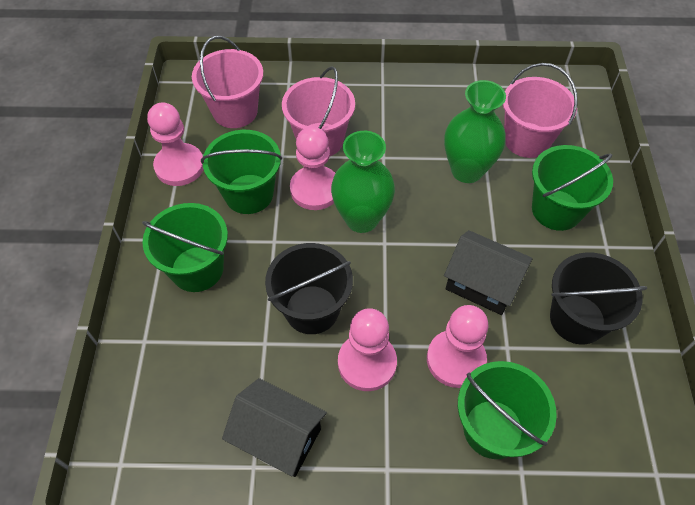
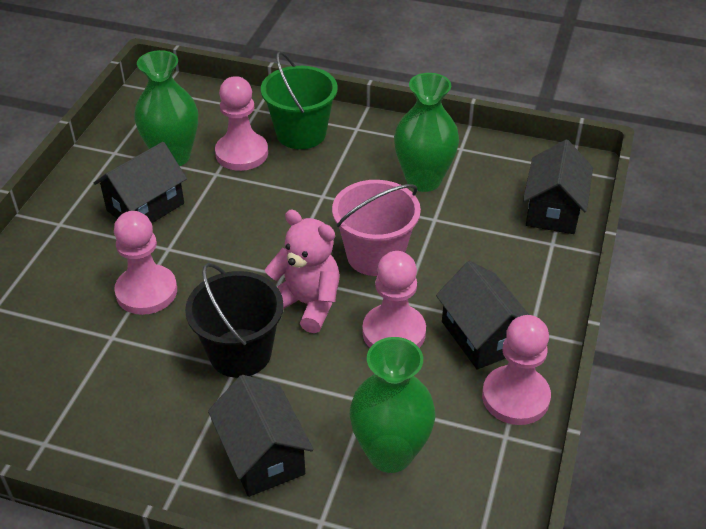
black bucket: [265,243,353,334] [550,253,647,345] = 2 -> [185,263,284,378] = 1
black house: [222,378,327,477] [444,230,532,315] = 2 -> [94,142,187,223] [208,375,313,497] [436,261,529,370] [523,140,593,234] = 4
green bucket: [142,203,228,292] [201,130,282,214] [458,361,557,459] [532,145,613,231] = 4 -> [261,51,338,149] = 1
green vase: [331,131,395,233] [444,80,506,183] = 2 -> [134,50,198,166] [350,337,435,473] [394,73,459,192] = 3
pink bucket: [192,36,263,128] [282,66,355,156] [503,63,577,158] = 3 -> [332,180,421,276] = 1
pink teddy bear: none = 0 -> [265,210,340,333] = 1

